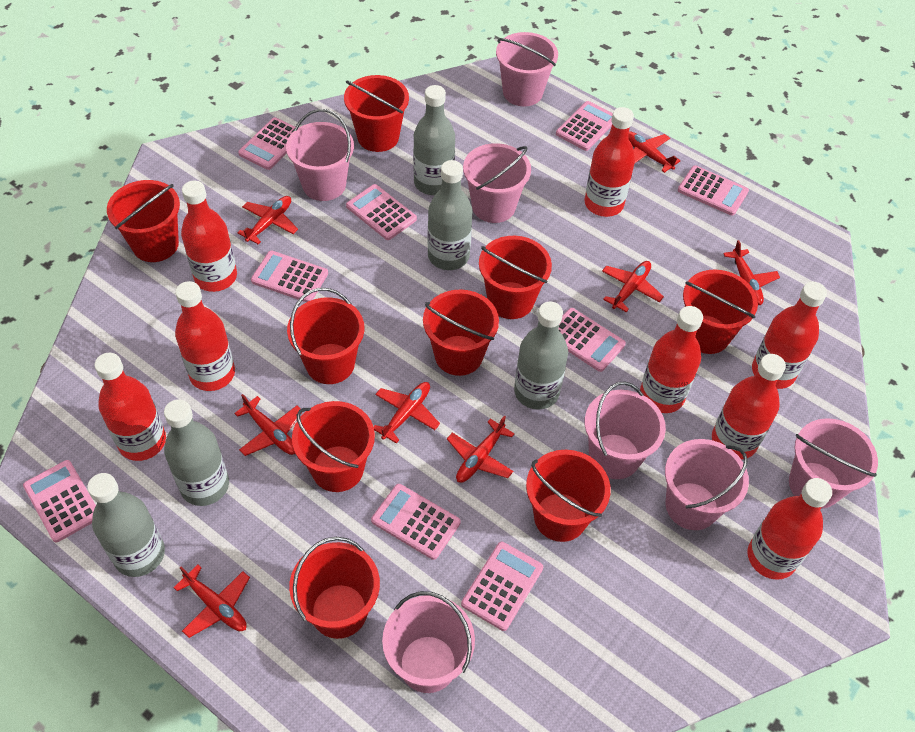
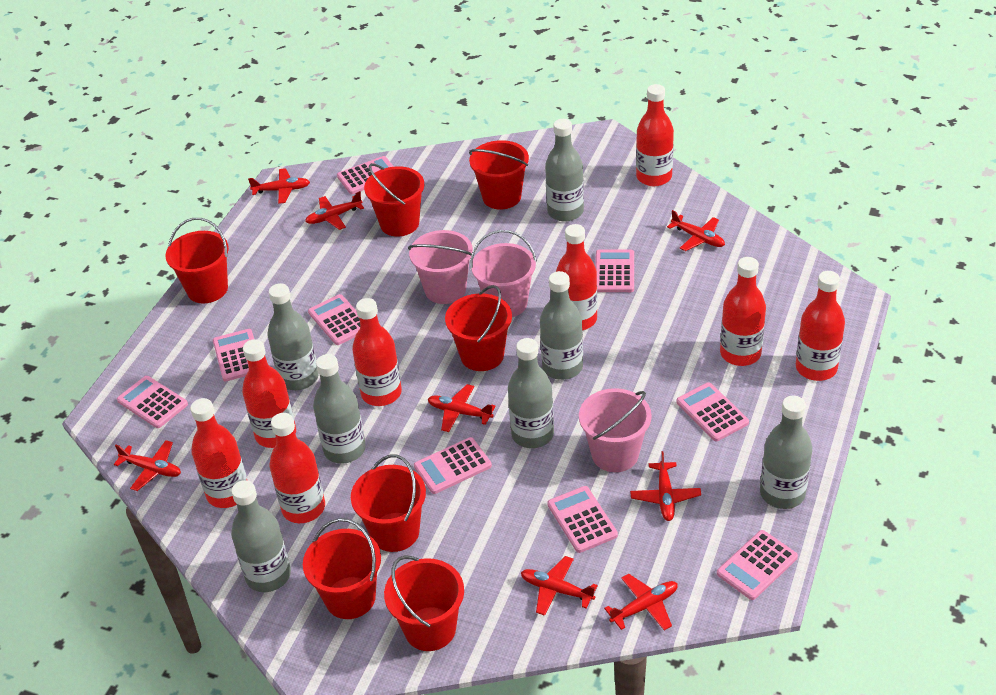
grey bottle: [87,473,165,577] [164,399,229,506] [413,85,455,195] [427,160,473,270] [514,302,568,410] = 5 -> [231,480,291,592] [267,283,319,390] [313,354,366,464] [508,338,554,448] [540,271,583,380] [545,119,584,222] [760,396,812,509] = 7
pink bucket: [286,109,354,201] [382,591,475,693] [463,143,531,223] [496,32,558,106] [585,381,666,479] [665,439,749,530] [789,418,878,509] = 7 -> [408,230,473,304] [470,230,537,317] [579,388,652,472] = 3
red bucket: [107,180,180,262] [287,288,364,384] [289,537,380,639] [292,401,375,492] [344,75,409,152] [423,290,499,376] [479,236,552,319] [526,450,611,542] [683,269,758,354] = 9 -> [165,218,229,303] [303,518,381,619] [351,454,426,552] [364,163,424,237] [384,555,464,651] [445,285,512,371] [469,140,529,209] = 7

